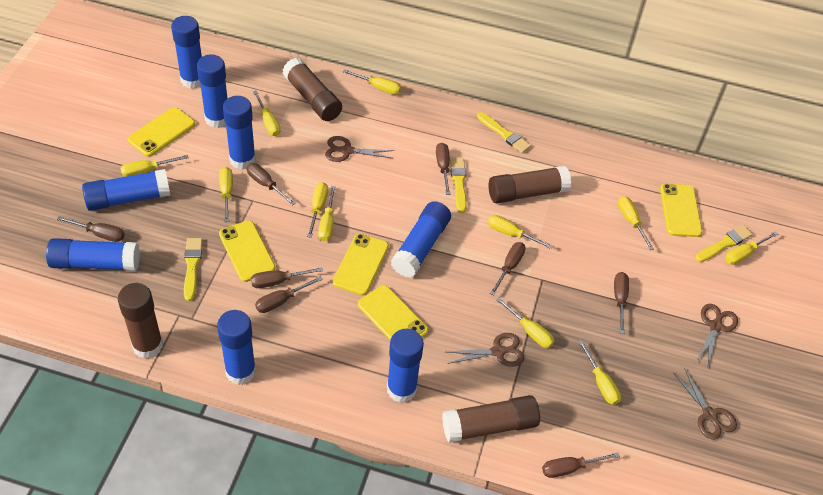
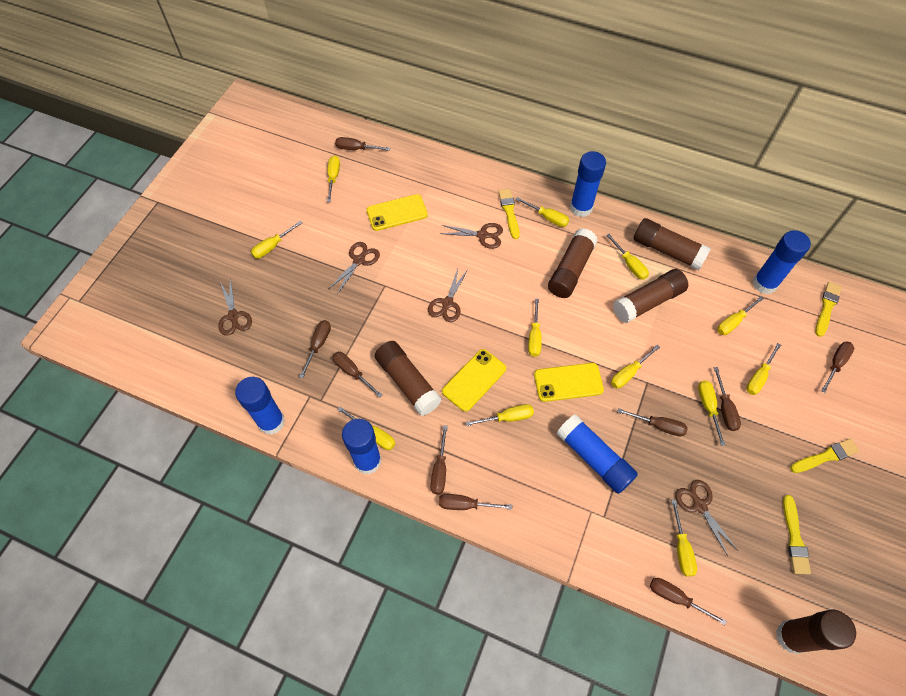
blue glue stick: [46,238,140,271] [82,169,171,211] [171,16,202,89] [197,54,228,128] [217,310,256,385] [223,96,256,170] [387,329,424,403] [391,201,451,277] = 8 -> [235,377,285,435] [342,419,382,475] [556,414,638,494] [570,151,606,217] [753,230,811,294] = 5
brown glue stick: [118,283,163,359] [282,58,342,121] [442,395,540,443] [489,166,571,204] = 4 -> [375,341,442,416] [548,228,598,298] [613,269,688,323] [634,218,711,270] [776,609,856,654] = 5
brown scissors: [325,136,394,162] [447,333,525,367] [674,368,737,439] [696,304,738,366] = 4 -> [218,278,252,336] [330,242,380,293] [428,269,468,322] [440,223,503,249] [675,480,737,556] = 5
brown screwdriver: [57,216,125,242] [247,163,296,205] [251,267,323,288] [255,276,323,313] [436,143,450,195] [490,242,526,295] [542,452,620,478] [614,272,629,334] = 8 -> [299,320,331,378] [332,352,382,398] [335,137,390,151] [430,425,448,495] [439,494,512,510] [617,408,688,437] [650,578,727,625] [714,367,741,431] [821,341,854,393] = 9
yellow phone: [128,107,195,157] [219,220,276,282] [333,233,389,295] [358,285,429,340] [660,183,703,237] = 5 -> [366,194,428,231] [442,349,507,412] [534,363,604,402] = 3
yellow screwdriver: [120,155,189,177] [219,167,233,222] [253,90,280,136] [307,182,328,238] [318,186,336,242] [343,70,401,95] [488,215,553,249] [496,297,554,348] [578,340,621,405] [618,196,654,250] [725,231,778,265] = 11 -> [251,221,302,258] [327,155,340,202] [338,407,395,450] [466,404,534,426] [515,197,569,227] [528,299,542,357] [606,234,649,280] [611,345,660,388] [671,500,697,577] [698,380,726,446] [717,296,764,335] [746,343,781,395] = 12

